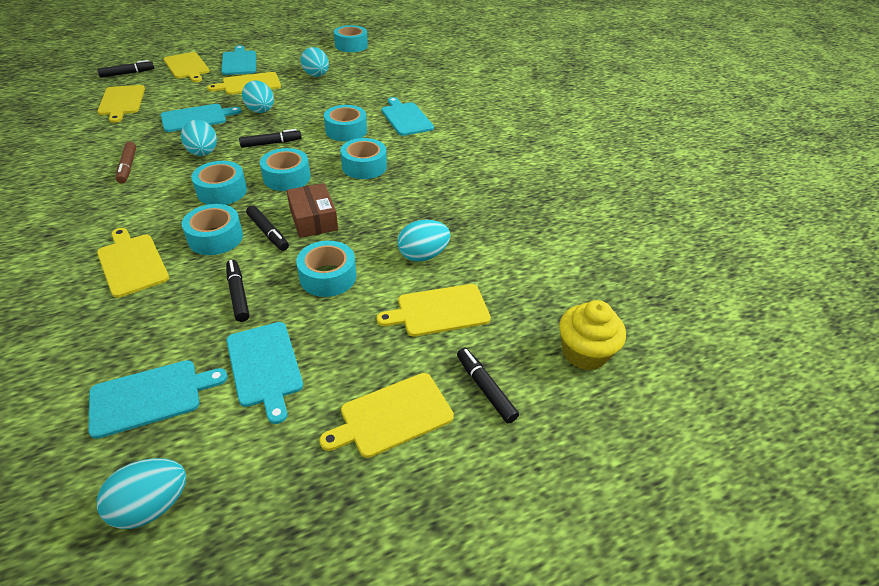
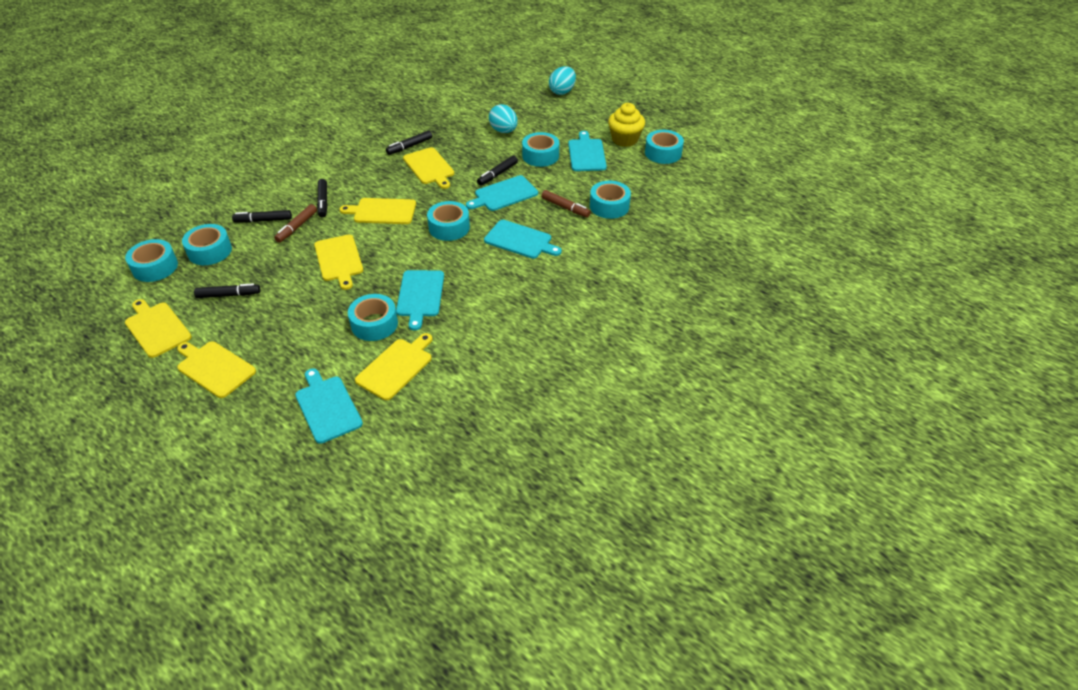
brown box: [286,183,338,238] = 1 -> none = 0
brown marker: [116,142,136,183] = 1 -> [274,204,317,243] [541,190,591,217] = 2
turquoise egg: [97,458,186,529] [181,120,217,156] [242,80,274,113] [300,47,329,77] [397,220,450,262] = 5 -> [489,104,518,133] [549,66,576,95] = 2

